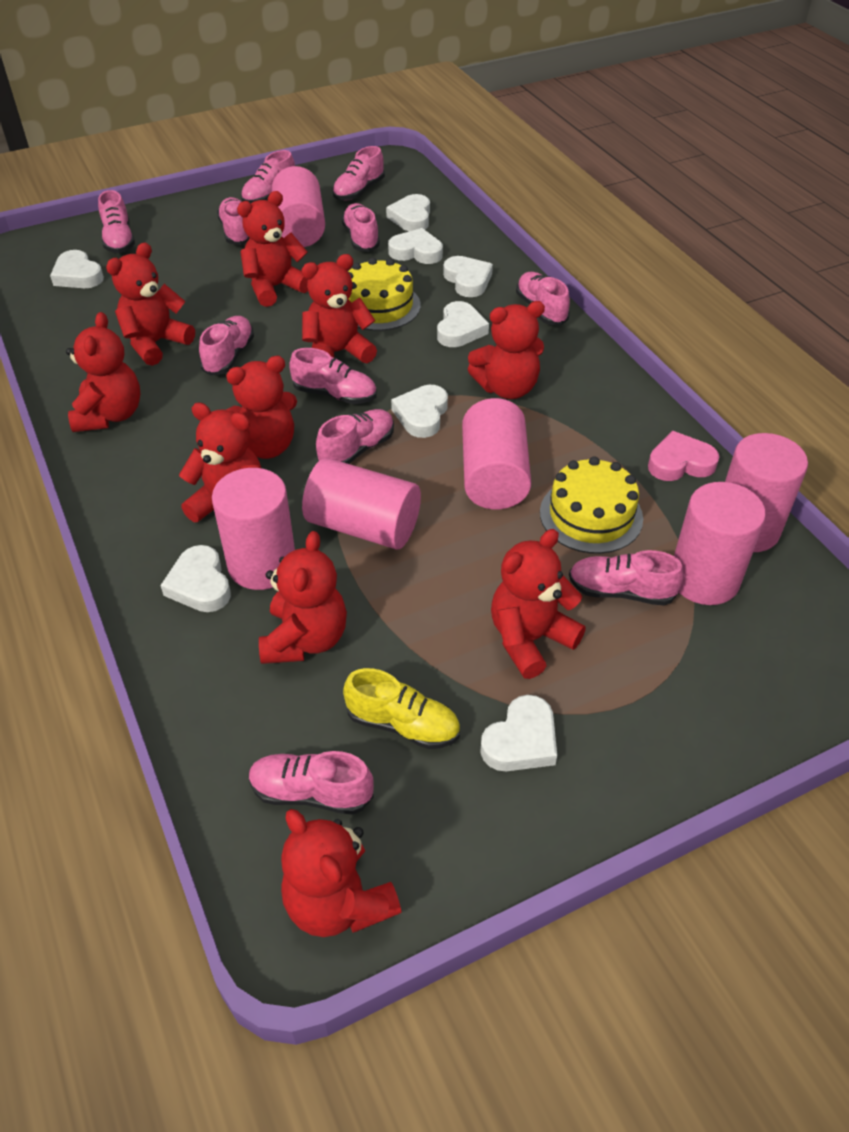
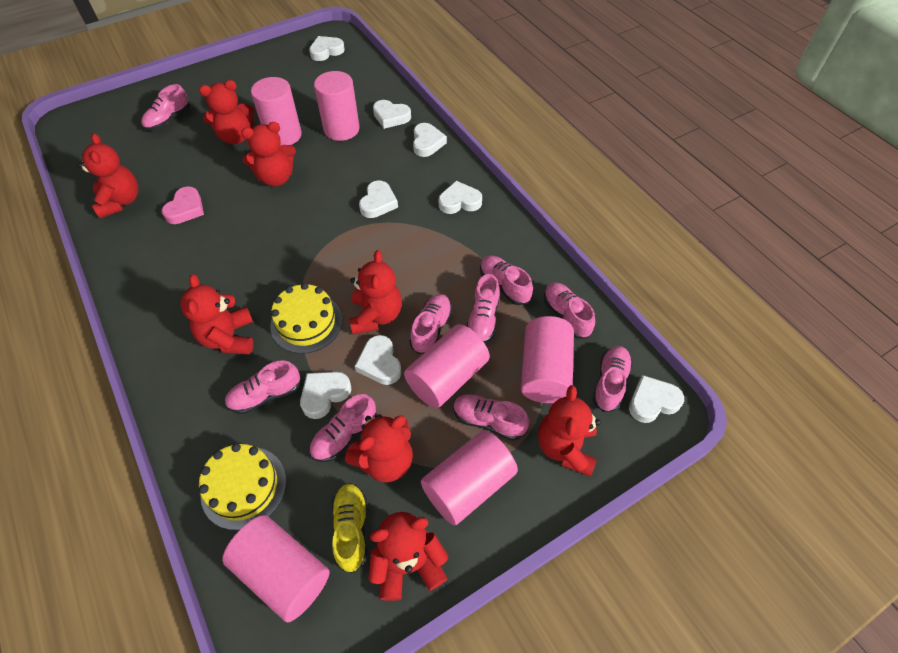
pink shoe: [98,190,135,253] [199,316,254,376] [217,197,250,245] [241,150,295,203] [249,751,374,815] [289,348,377,404] [316,409,394,464] [332,146,385,200] [341,203,380,252] [516,272,570,325] [569,550,684,606] = 11 -> [141,84,190,130] [224,360,301,414] [309,394,377,462] [410,294,452,354] [453,394,529,441] [467,274,500,343] [480,256,533,305] [544,282,595,339] [593,346,633,412] = 9
red teddy bear: [66,312,140,432] [106,242,195,366] [179,403,261,523] [226,356,297,459] [237,191,308,307] [259,531,347,664] [281,809,402,937] [301,254,377,363] [468,301,545,399] [491,529,586,679] = 10 -> [78,133,138,218] [180,274,253,355] [199,80,254,144] [241,122,296,187] [345,414,413,482] [349,250,402,335] [368,512,448,601] [538,385,601,476] = 8

